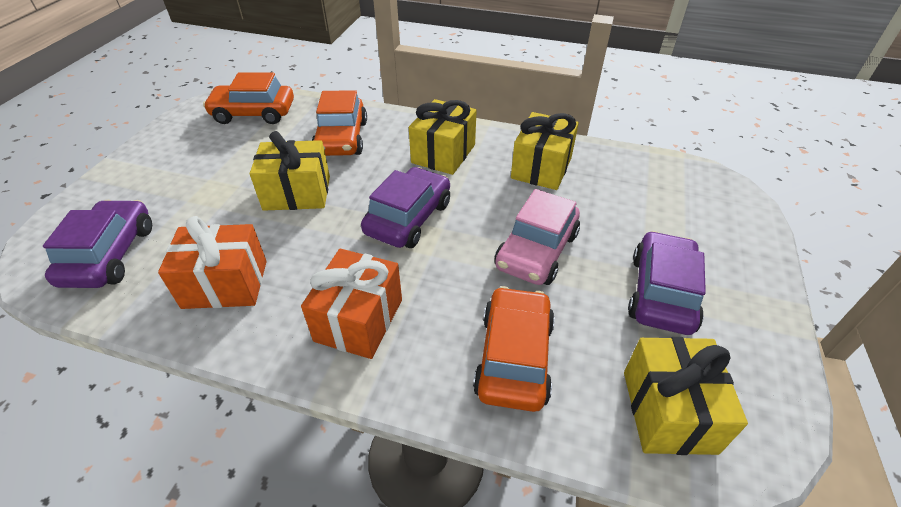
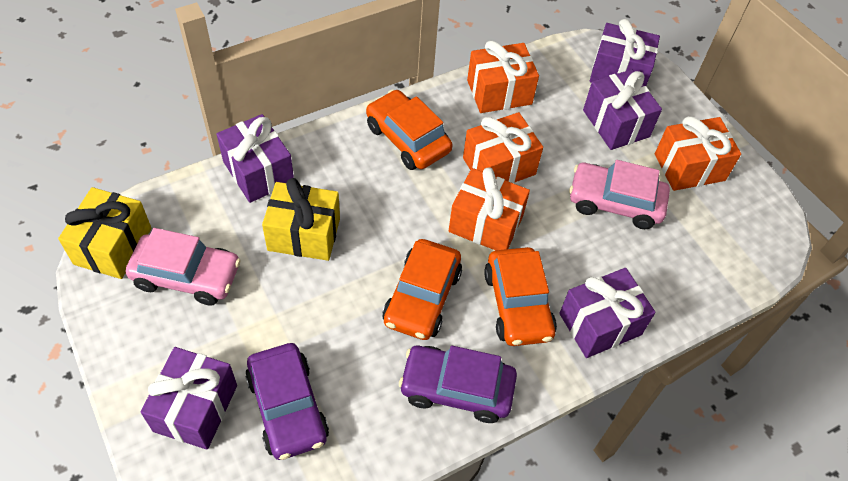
orange gift: [158,216,267,309] [301,249,402,359] = 2 -> [449,167,530,250] [463,112,543,184] [467,41,539,113] [655,116,741,191] = 4
pink car: [494,189,580,285] = 1 -> [126,228,241,306] [569,160,670,229] = 2
purple car: [43,200,152,288] [361,167,450,248] [628,231,706,335] = 3 -> [245,343,329,460] [399,346,517,423] = 2
purple gift: none = 0 -> [141,347,237,450] [217,114,294,203] [559,268,655,358] [583,69,662,150] [590,19,660,86] = 5
yellow gift: [250,131,330,211] [409,99,477,175] [511,112,579,190] [624,337,748,455] = 4 -> [58,187,151,279] [262,178,340,261] = 2

